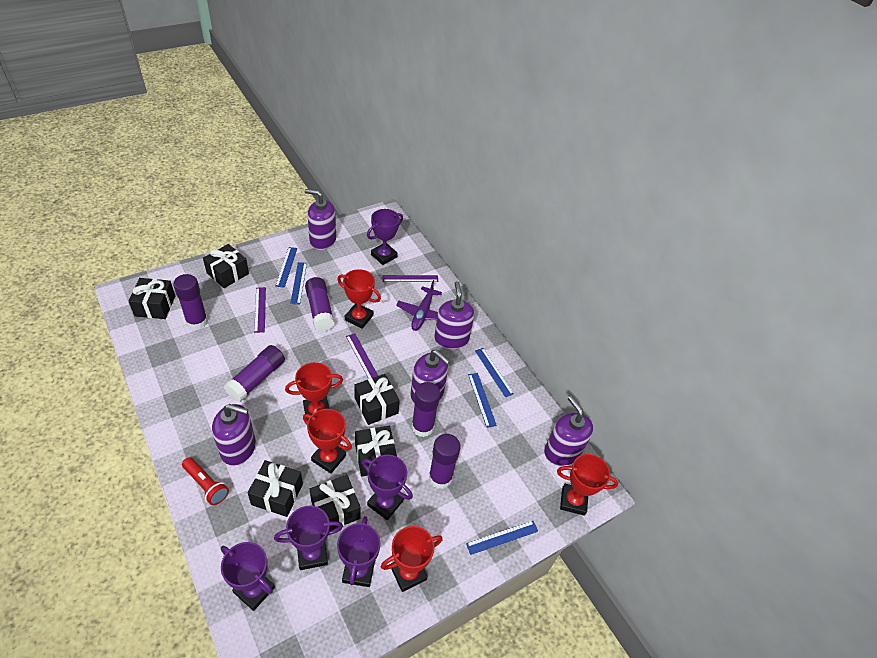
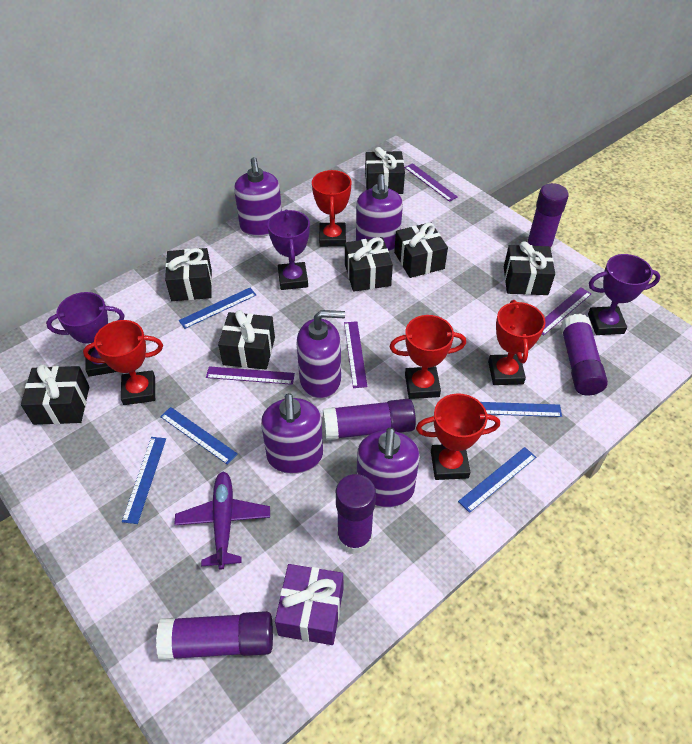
black gift: [128,278,175,319] [203,244,249,288] [248,460,303,517] [310,475,360,531] [354,374,400,425] [355,426,397,477] = 6 -> [21,365,89,425] [165,248,212,301] [218,310,275,370] [345,237,393,292] [365,147,405,194] [394,222,448,278] [504,241,555,295] = 7
purple gift: none = 0 -> [275,564,343,645] = 1
purple ruler: [254,287,266,333] [346,333,378,379] [382,275,439,282] = 3 -> [206,366,295,385] [344,321,368,388] [404,163,458,202] [542,287,591,335] = 4
purple trophy: [221,542,275,611] [274,506,343,570] [337,516,380,587] [362,455,413,520] [367,209,403,265] = 5 -> [46,292,124,377] [267,210,310,290] [588,254,660,335] = 3
red flashlight: [182,457,229,505] = 1 -> none = 0

